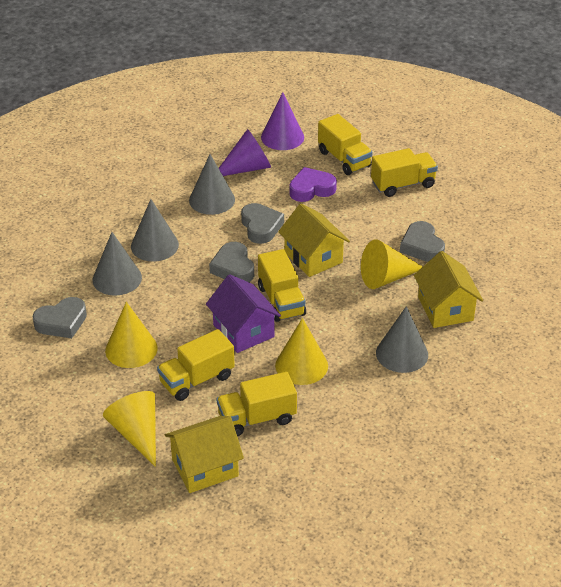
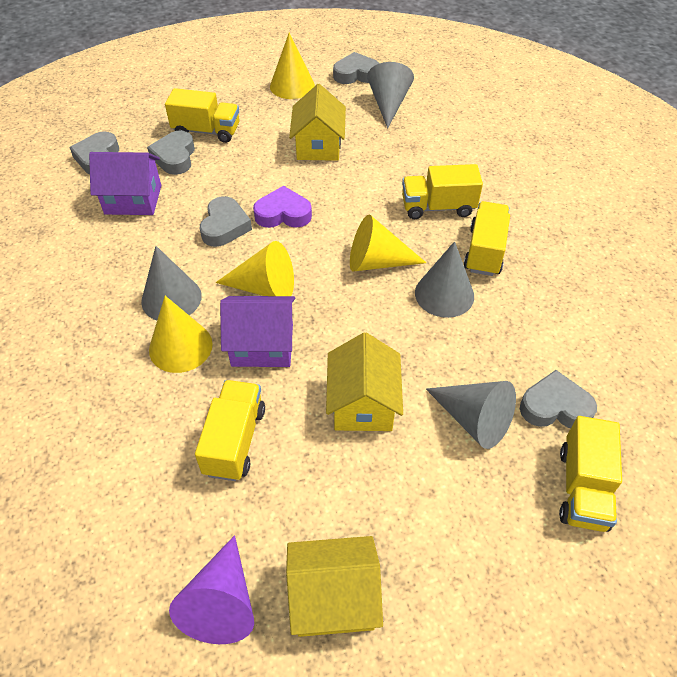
grey heart: [32,297,87,338] [209,242,254,282] [241,203,284,244] [400,221,445,262] = 4 -> [69,131,119,175] [147,130,195,175] [200,196,252,247] [333,52,379,84] [520,370,597,428] = 5
purple cone: [219,129,271,176] [261,92,304,150] = 2 -> [169,535,254,644] = 1
purple house: [206,274,281,353] = 1 -> [89,152,161,215] [220,296,295,367] = 2

